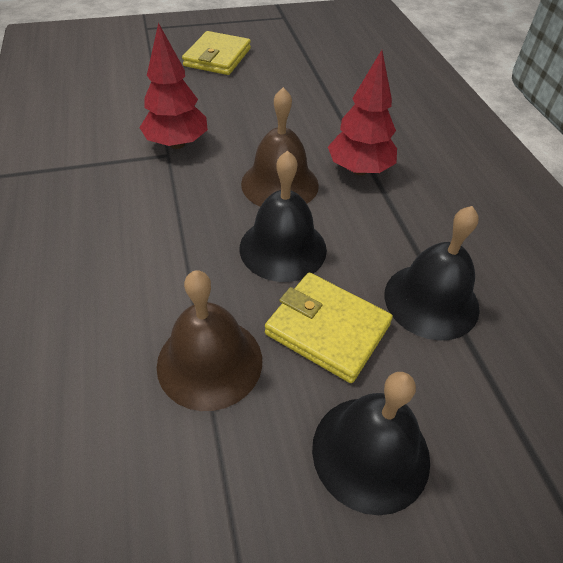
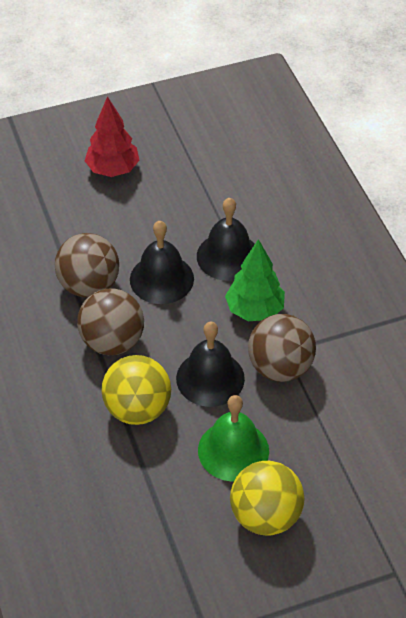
brown ball: none = 0 -> [55,233,119,297] [77,289,144,355] [248,314,316,382] = 3
brown bell: [157,270,262,411] [241,87,319,207] = 2 -> none = 0
green bell: none = 0 -> [198,395,269,482] = 1
green tree: none = 0 -> [225,239,285,321] = 1
red tree: [139,23,208,149] [328,50,397,175] = 2 -> [85,96,139,177] = 1
yellow ball: none = 0 -> [101,355,171,425] [230,461,304,535] = 2
yellow wallet: [182,31,251,75] [265,273,393,383] = 2 -> none = 0

